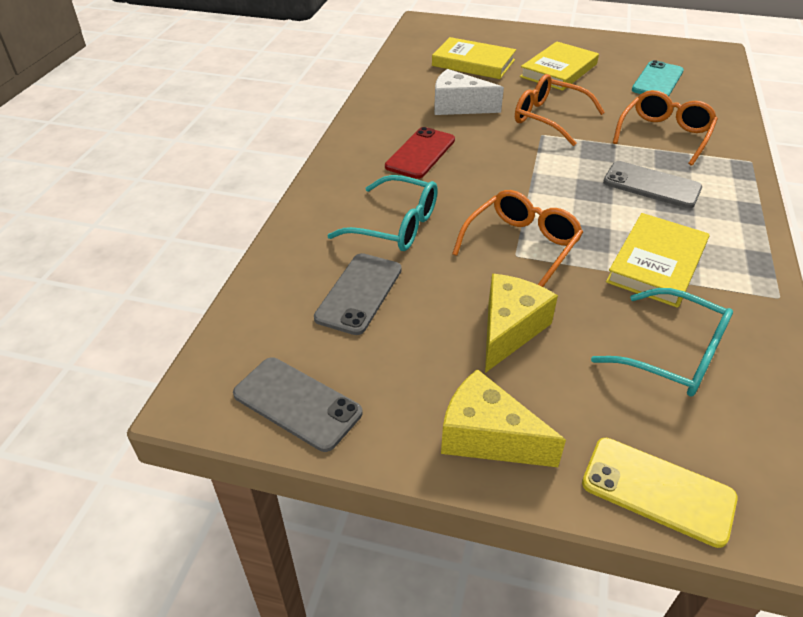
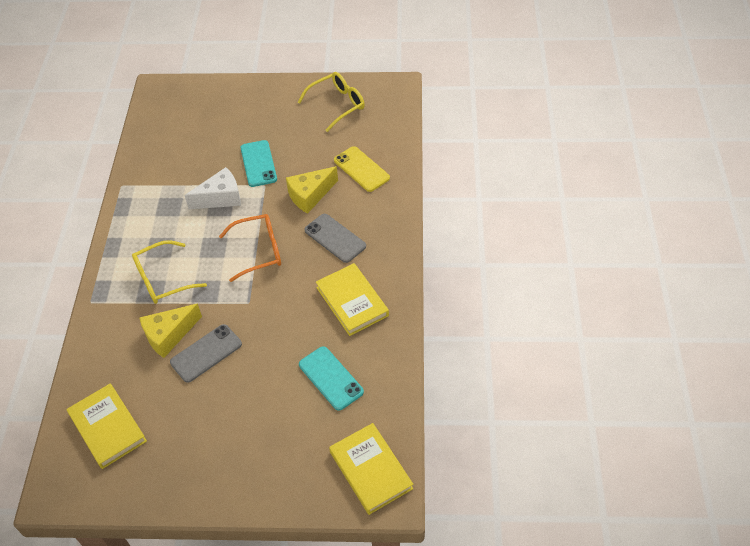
grey phone: [233,357,363,452] [314,253,402,335] [603,161,702,208] = 3 -> [170,324,242,383] [304,214,366,263] = 2
orange glasses: [452,190,583,287] [515,74,605,146] [613,90,718,166] = 3 -> [219,214,281,282] = 1
red phone: [385,127,455,179] = 1 -> none = 0
turquoise glasses: [327,175,438,251] [591,288,733,397] = 2 -> none = 0
turquoise phone: [632,60,684,96] = 1 -> [240,140,277,187] [299,346,364,411] = 2
yellow glasses: none = 0 -> [132,240,207,304] [297,72,365,132] = 2

